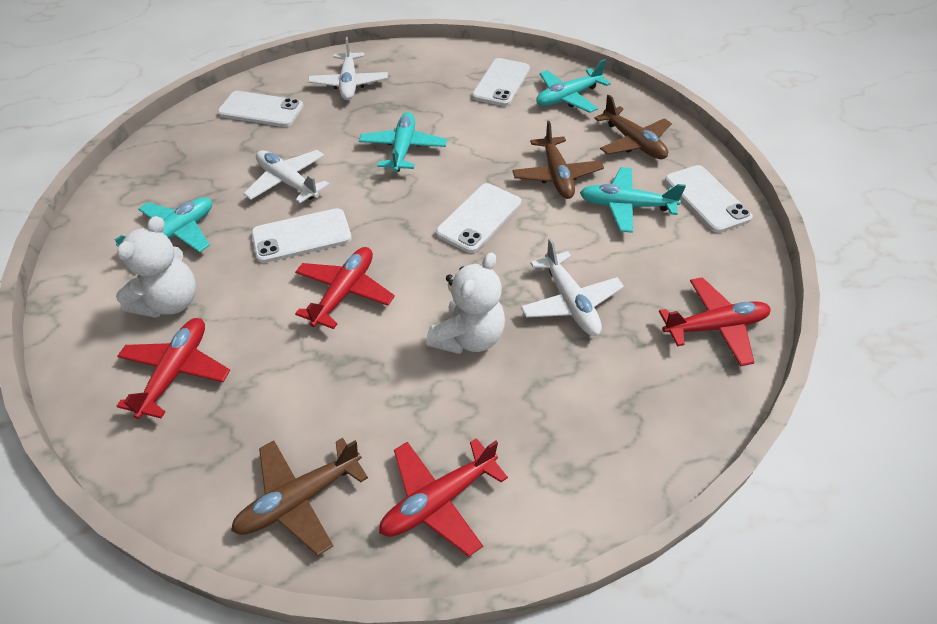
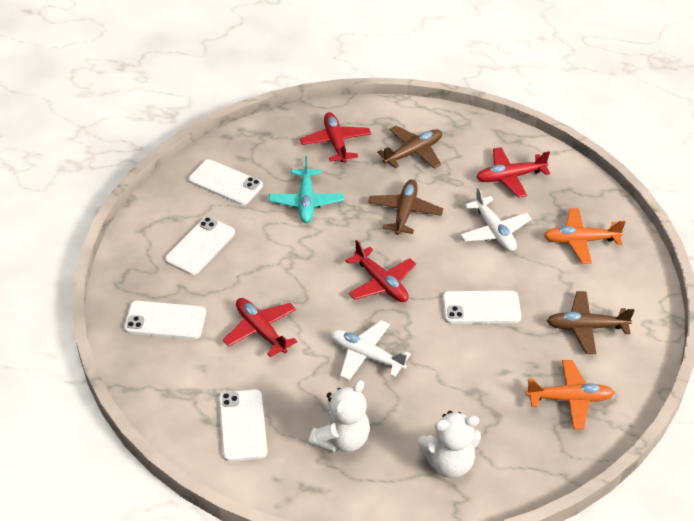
orange plane: none = 0 -> [526,360,614,429] [544,208,625,264] = 2
turquoise plane: [115,197,212,253] [359,112,447,172] [536,59,611,113] [580,167,686,233] = 4 -> [269,156,344,223] = 1
white plane: [243,150,329,203] [308,37,388,100] [520,238,624,336] = 3 -> [331,320,411,380] [460,187,531,252] = 2

